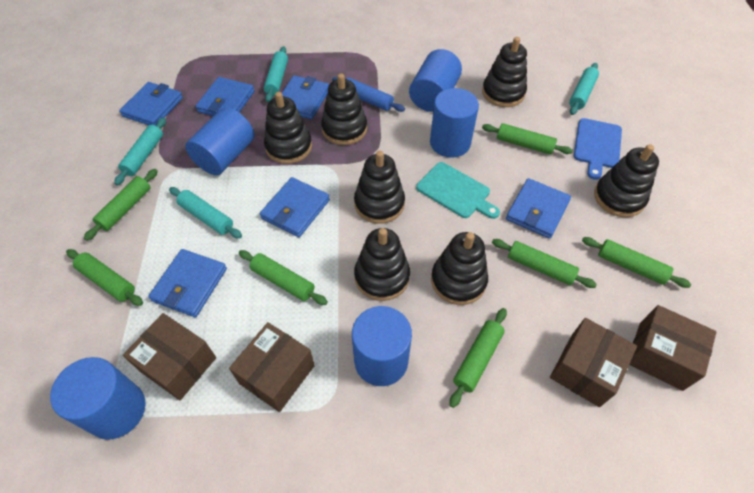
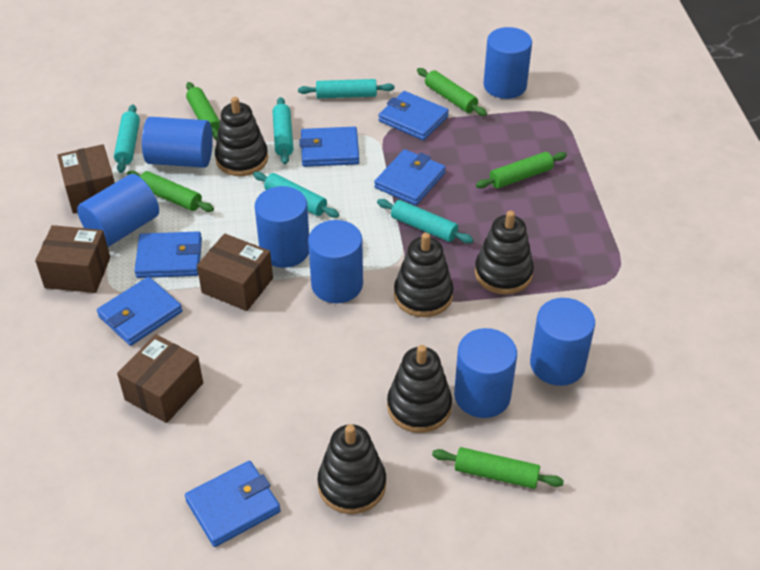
black stacking toy: [264,92,312,164] [321,73,367,145] [354,151,405,224] [354,228,410,301] [431,232,488,305] [482,37,527,107] [594,144,659,217] = 7 -> [215,97,268,176] [317,424,386,514] [387,345,452,433] [394,233,454,317] [475,211,534,295] = 5
blue cutting board: [574,118,622,180] = 1 -> none = 0
blue cylinder: [50,357,146,440] [185,107,254,175] [352,306,412,386] [409,49,462,112] [430,88,479,158] = 5 -> [77,174,159,247] [142,117,213,168] [255,186,309,268] [308,220,363,303] [454,328,517,418] [483,27,532,99] [530,298,595,386] = 7
blue rolling pin: [332,77,405,112] = 1 -> none = 0
green rolling pin: [66,249,143,306] [84,169,158,241] [239,250,328,305] [450,308,507,408] [482,123,573,155] [492,239,597,288] [582,237,691,288] = 7 -> [127,171,214,212] [186,82,220,141] [417,68,487,116] [432,447,564,489] [476,152,567,188] = 5
turquoise cutting board: [416,162,500,219] = 1 -> none = 0
turquoise rolling pin: [114,118,166,185] [169,187,242,238] [264,46,288,102] [569,63,599,115] = 4 -> [114,104,140,173] [253,172,339,218] [273,97,293,164] [298,79,395,98] [377,199,473,243] = 5

